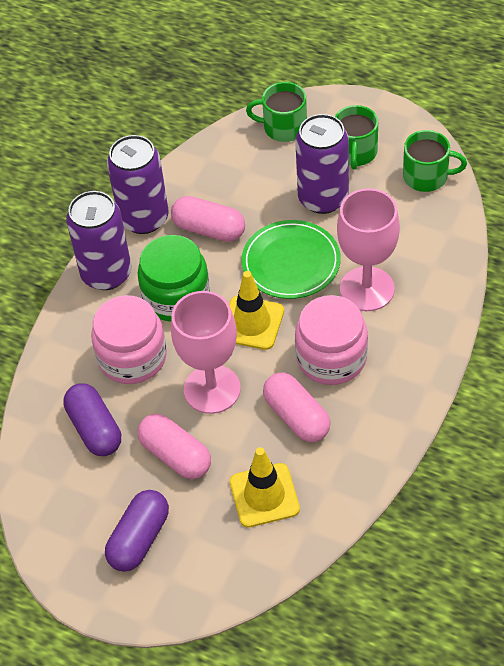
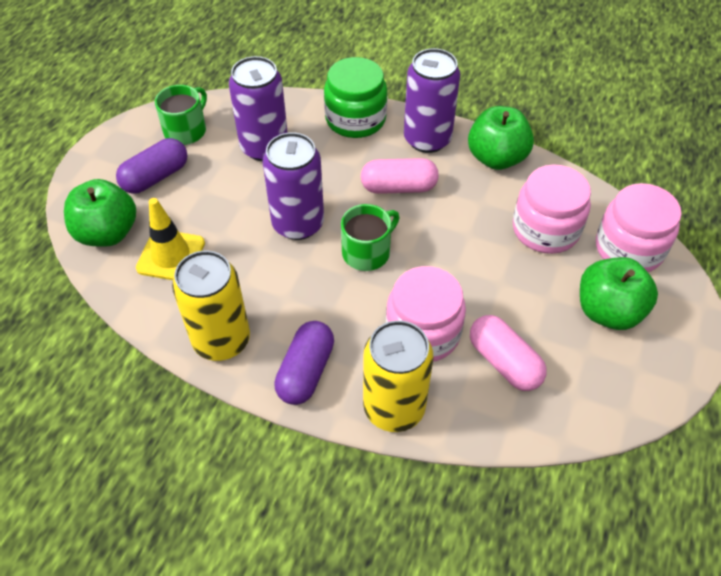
green apple: none = 0 -> [64,179,136,247] [468,106,534,170] [580,257,658,330] = 3
green mug: [246,82,307,142] [335,105,378,170] [403,130,467,192] = 3 -> [155,85,207,145] [341,204,399,271] = 2
green plate: [242,220,341,299] = 1 -> none = 0
pink capsule: [138,414,211,479] [171,196,245,242] [263,373,331,442] = 3 -> [361,158,439,194] [470,315,547,391] = 2
pink goblet: [171,291,241,414] [337,188,400,311] = 2 -> none = 0
pink jar: [91,295,167,384] [295,295,368,385] = 2 -> [386,266,466,362] [513,164,591,254] [596,183,682,272] = 3
yellow can: none = 0 -> [172,251,250,361] [363,320,433,432] = 2
yellow traffic cone: [229,271,284,350] [230,447,300,528] = 2 -> [136,198,205,280] = 1

